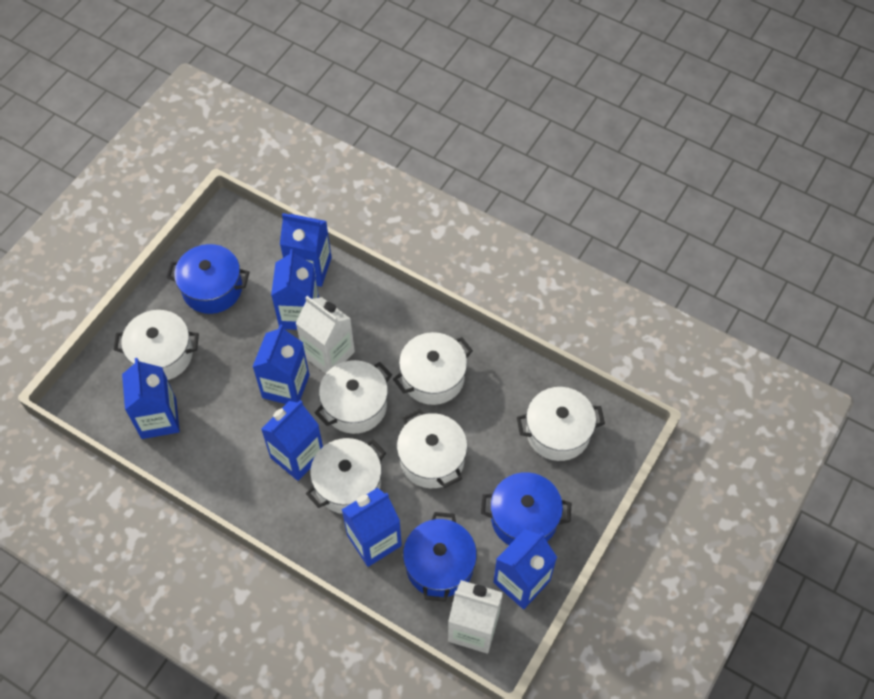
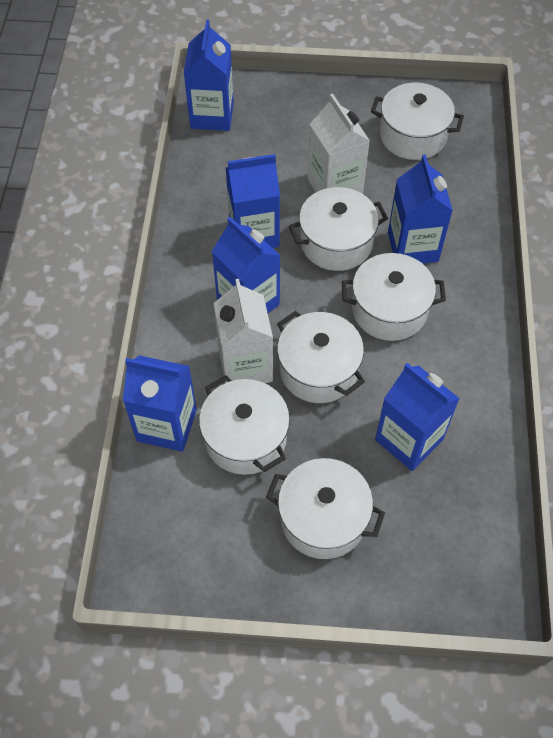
blue carton: [122,358,180,439] [253,324,309,404] [261,400,323,481] [271,249,319,330] [280,213,332,287] [341,488,402,567] [493,529,557,609] = 7 -> [123,355,197,452] [184,20,234,131] [212,217,281,313] [225,154,280,248] [375,363,460,471] [388,154,453,264] = 6
blue pot: [166,244,249,314] [403,512,477,602] [481,472,571,545] = 3 -> none = 0

